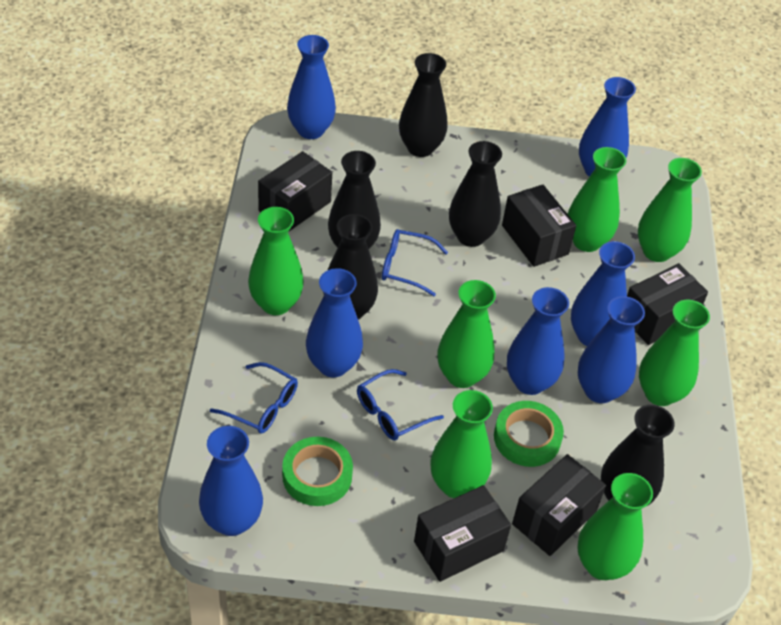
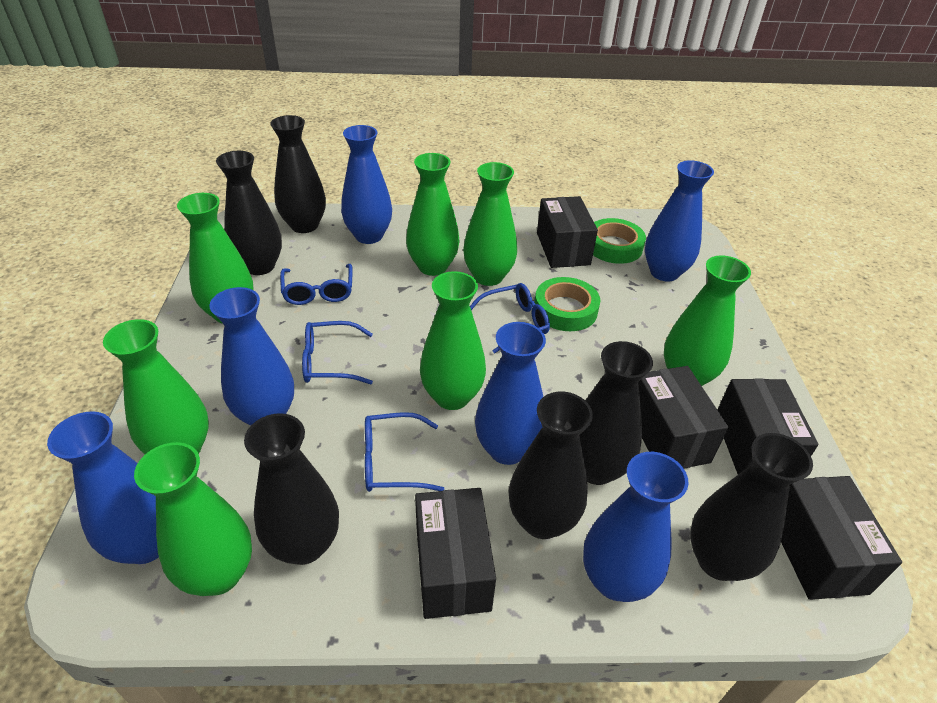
black vase: [324,214,378,320] [328,151,381,249] [399,53,448,157] [449,141,502,247] [601,405,675,506] = 5 -> [216,151,282,275] [244,413,339,565] [270,115,326,233] [508,392,593,539] [579,341,653,485] [690,433,813,581] = 6
blue glasses: [210,362,298,434] [357,369,444,440] [382,229,448,296] = 3 -> [280,264,353,305] [302,321,373,384] [365,412,445,492] [470,283,550,353] = 4
blue vase: [199,426,263,536] [287,35,336,139] [306,268,363,377] [507,287,569,395] [571,241,635,346] [578,296,645,403] [579,77,636,177] = 7 -> [47,411,159,564] [209,287,294,426] [341,125,392,244] [475,322,546,465] [583,452,689,602] [645,160,714,282] = 6

